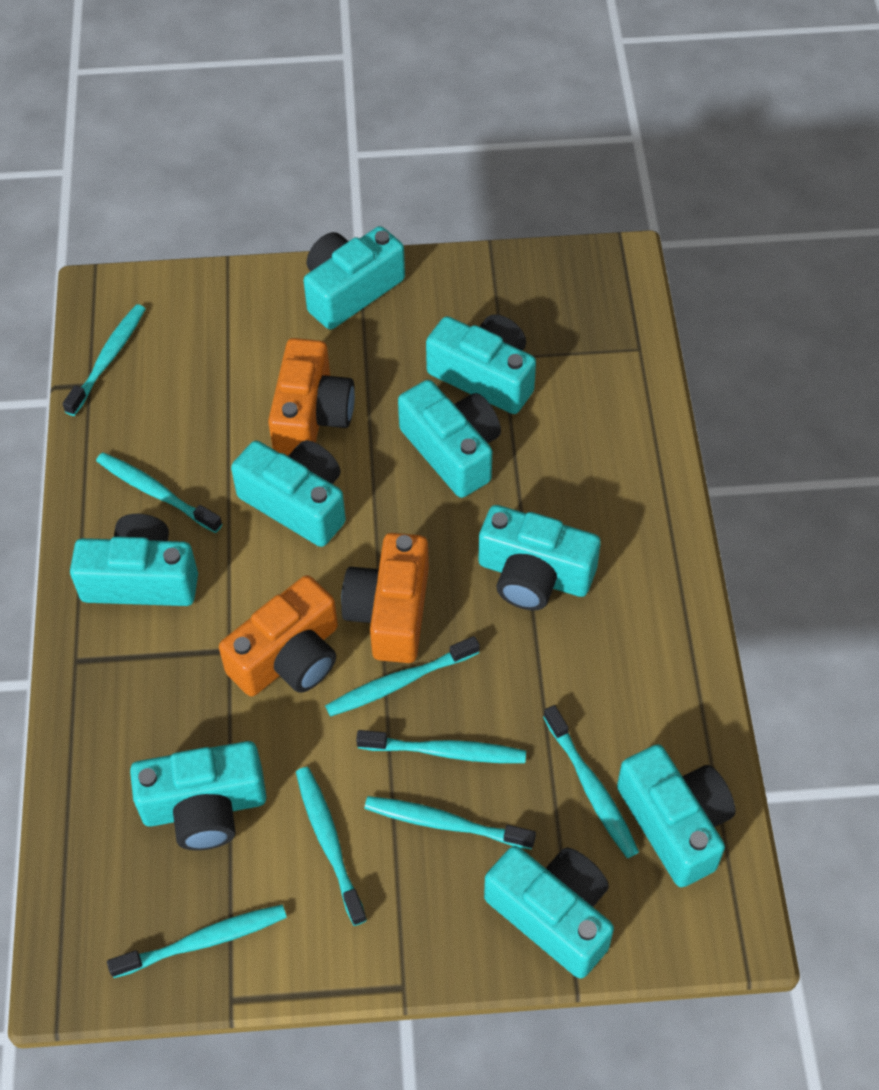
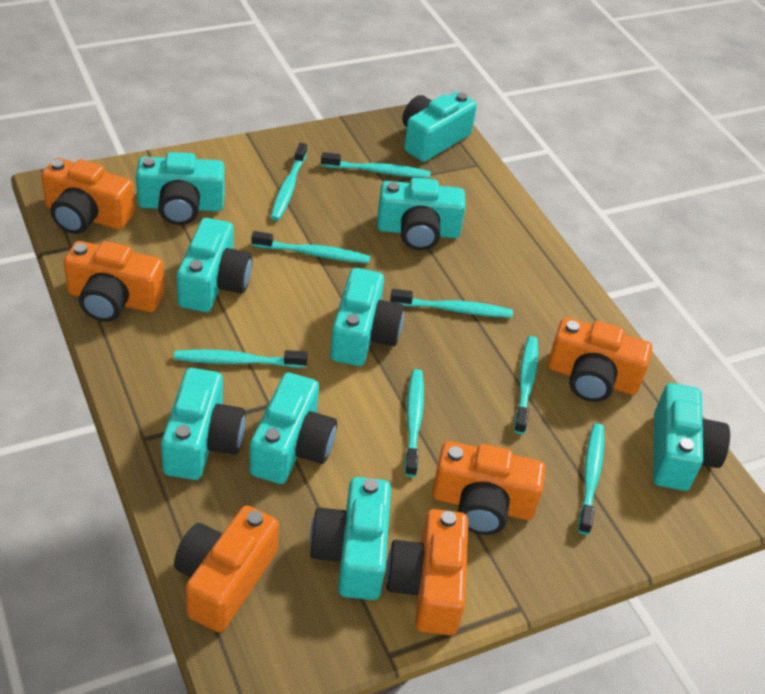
orange camera: [219,575,338,696] [268,338,355,455] [341,533,429,663] = 3 -> [41,158,135,234] [64,241,165,322] [174,505,279,632] [386,509,468,635] [432,441,546,535] [548,317,652,402] = 6

